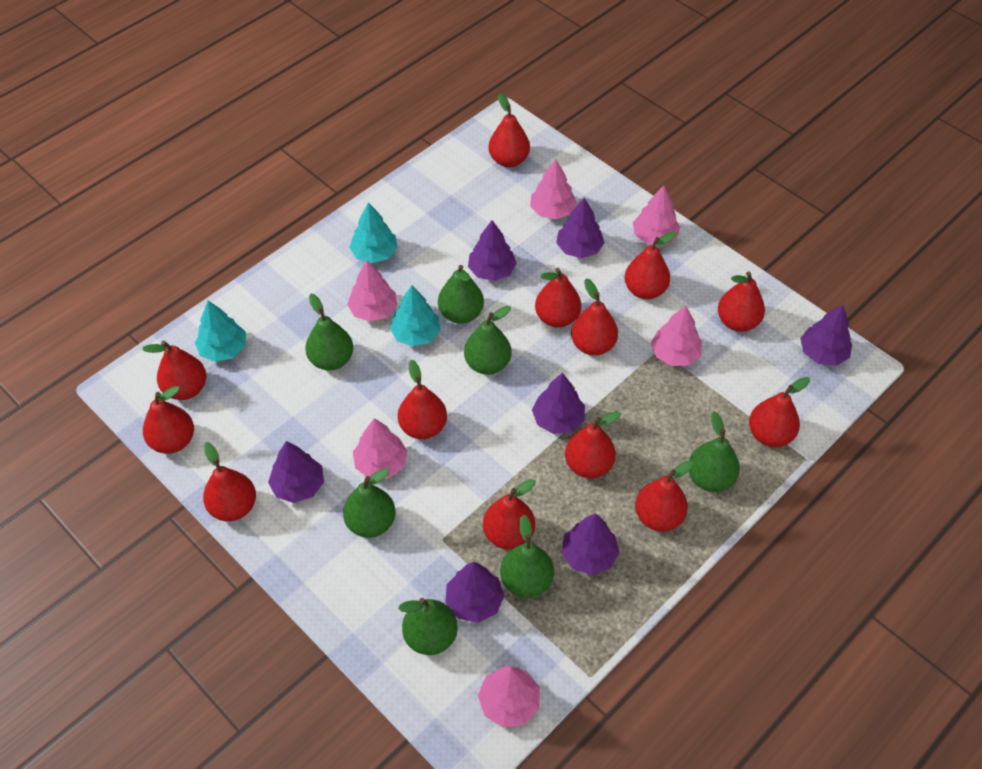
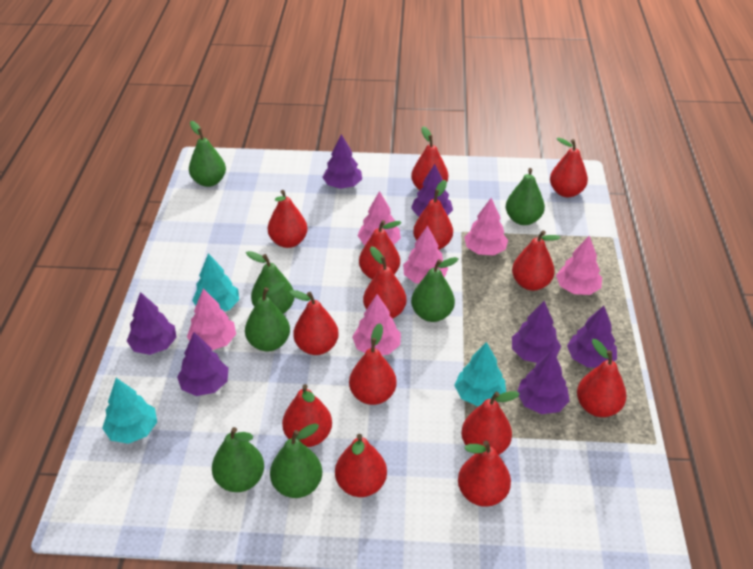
red pear: [142,340,206,400] [143,386,194,454] [203,442,256,521] [398,360,447,439] [483,479,535,550] [489,93,530,167] [535,268,581,328] [565,411,621,478] [571,278,618,356] [624,232,676,299] [635,460,694,531] [718,272,765,332] [749,377,810,447] = 13 -> [268,190,308,248] [282,384,332,447] [289,290,339,355] [335,434,387,497] [349,323,397,405] [359,220,402,279] [363,246,407,318] [411,126,448,190] [413,180,453,250] [458,440,511,507] [461,391,520,455] [512,230,560,291] [550,138,588,197] [577,339,627,417] = 14

